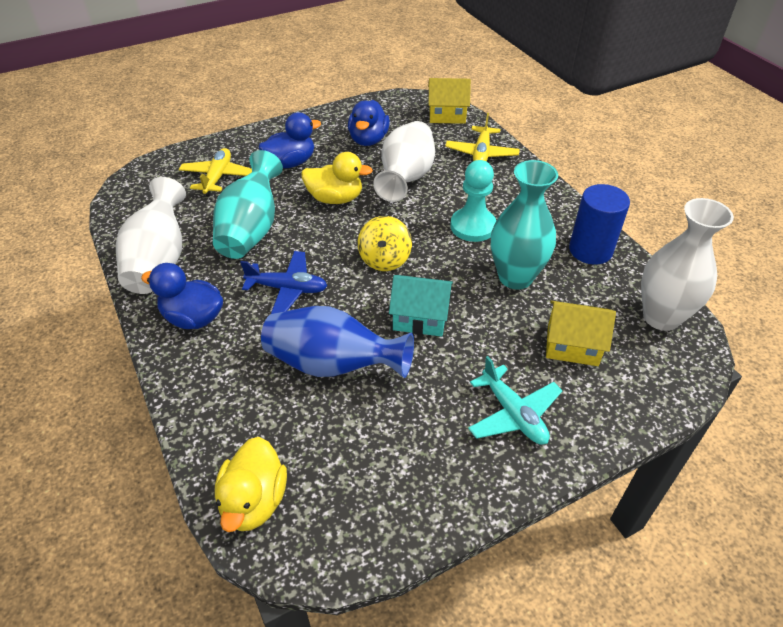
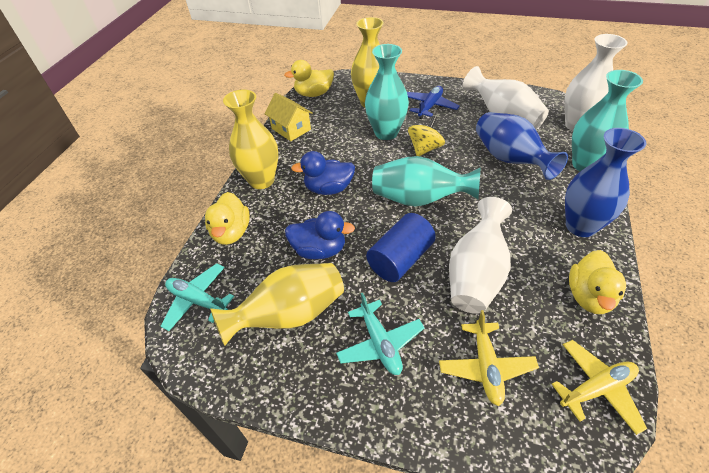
blue duck: [141,263,223,329] [258,112,321,168] [348,100,390,146] = 3 -> [285,211,355,259] [291,151,355,195] = 2
blue vase: [261,306,414,378] = 1 -> [476,112,568,180] [565,128,646,237] = 2
turquoise house: [389,275,453,337] = 1 -> none = 0
turquoise pawn: [451,160,496,242] = 1 -> none = 0
turquoise plane: [468,356,562,445] = 1 -> [160,263,234,331] [336,293,424,375] = 2
turquoise vase: [213,150,283,259] [491,160,558,289] = 2 -> [365,44,409,140] [372,156,481,206] [572,70,643,171] = 3
yellow duck: [215,437,287,532] [301,152,373,204] = 2 -> [205,192,250,245] [284,60,334,97] [569,250,626,314] = 3
yellow house: [428,78,471,124] [546,301,616,366] = 2 -> [264,93,313,141] = 1
yellow vase: none = 0 -> [210,263,344,346] [223,90,278,189] [351,17,384,108] = 3

